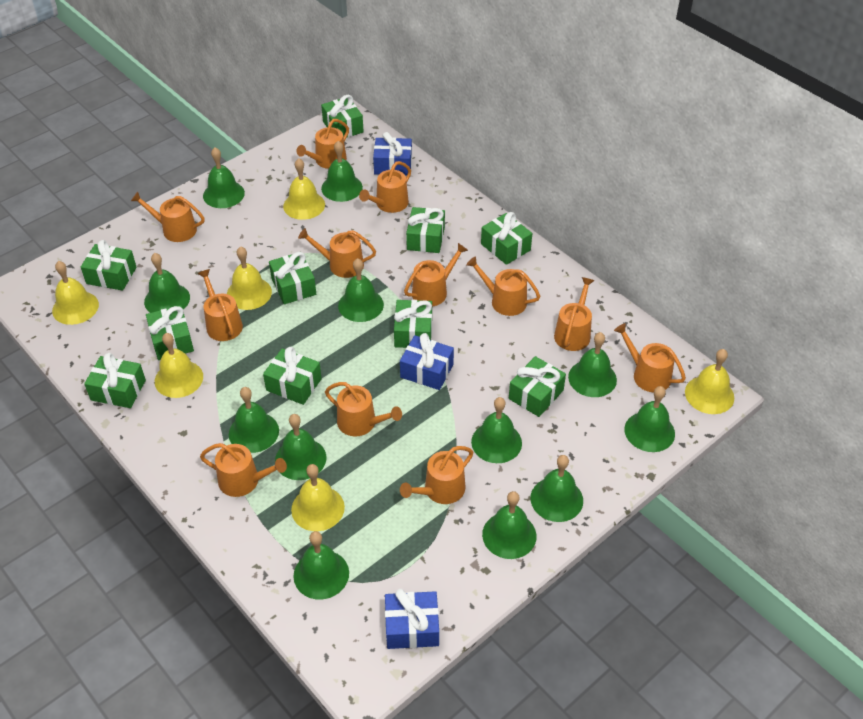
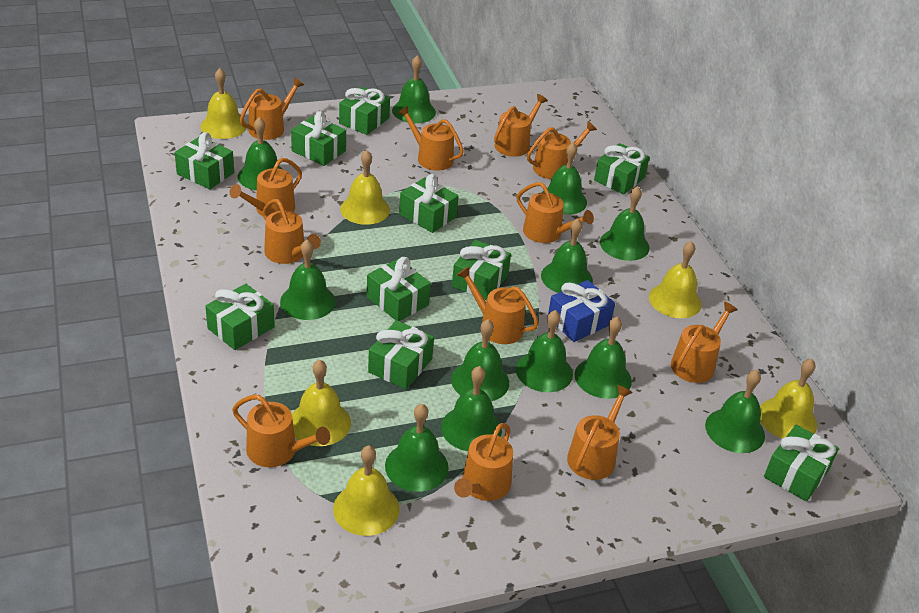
blue gift: [373,132,412,175] [385,589,439,649] [400,333,454,390] = 3 -> [547,280,615,342] = 1

